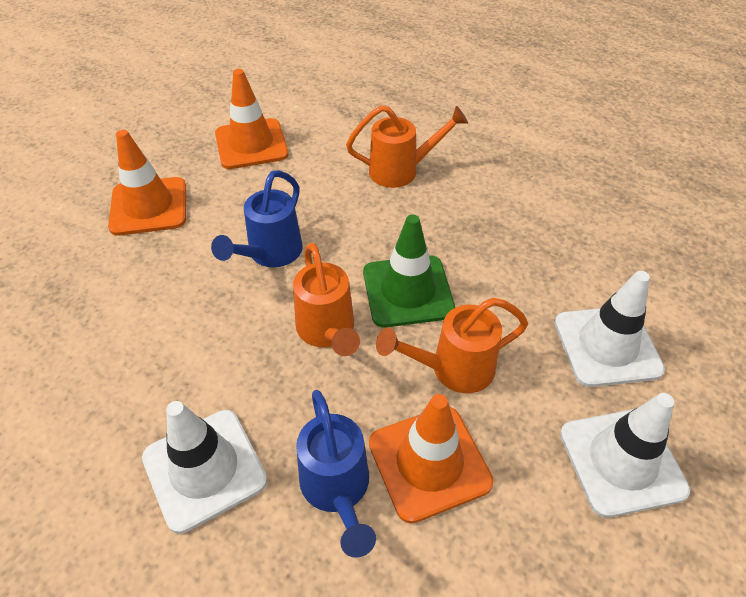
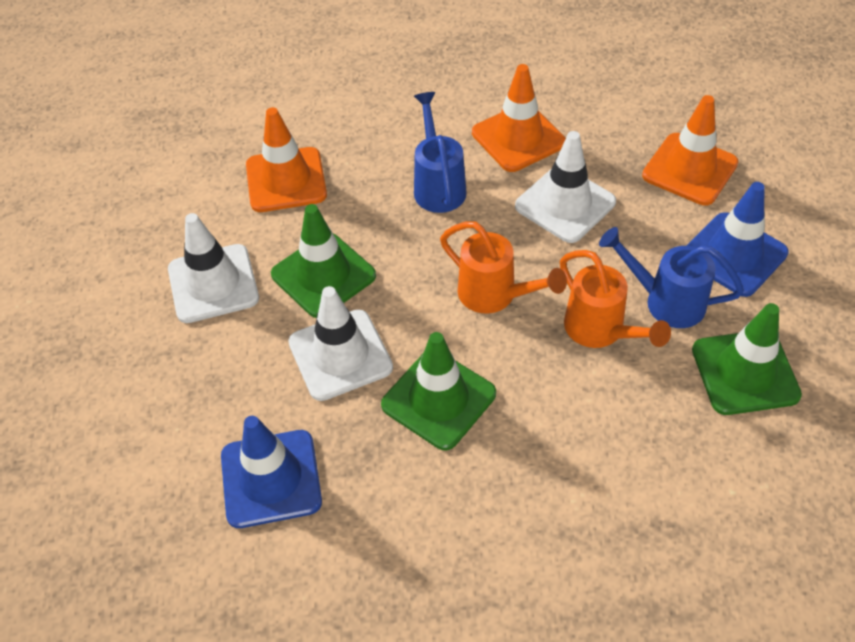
blue traffic cone: none = 0 -> [221,416,322,528] [687,182,789,297] = 2
green traffic cone: [363,214,455,327] = 1 -> [271,204,376,318] [381,332,496,450] [692,303,802,415] = 3
orange watering can: [293,243,360,356] [346,105,468,188] [376,298,528,393] = 3 -> [440,222,567,314] [560,250,671,348] = 2

